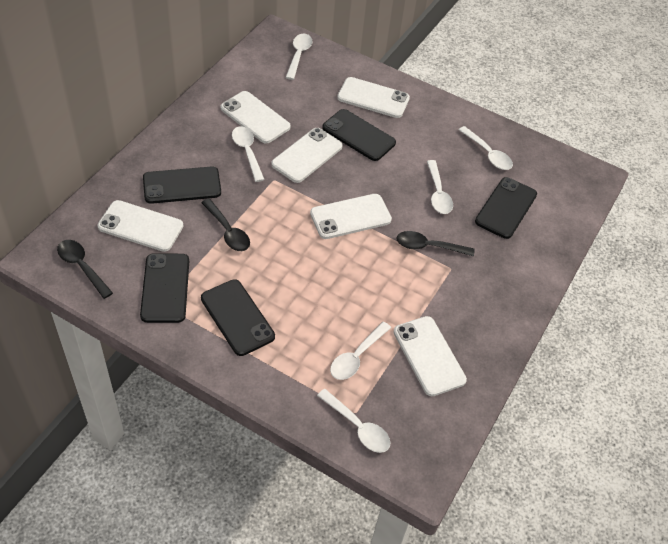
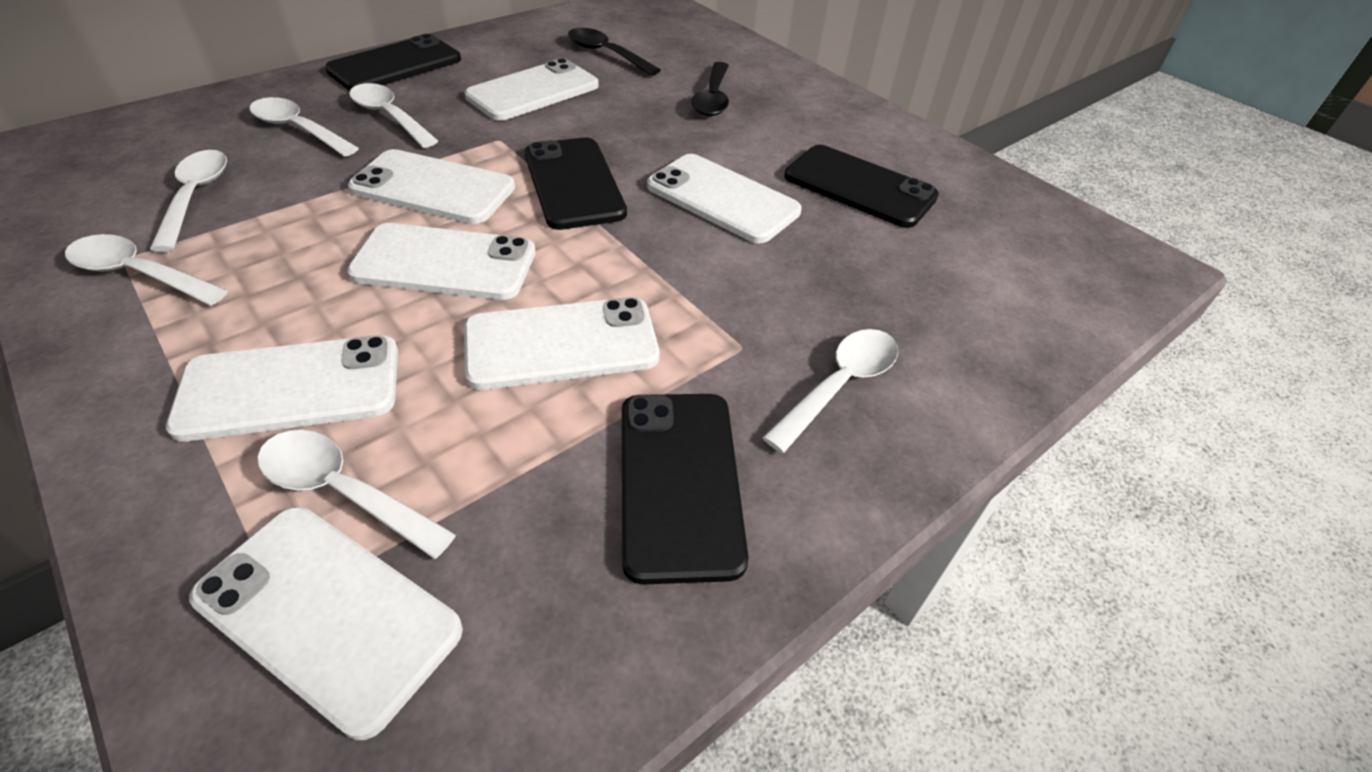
black phone: [140,253,189,323] [143,166,221,204] [201,279,275,356] [322,109,396,161] [475,177,537,239] = 5 -> [325,34,461,91] [524,137,627,230] [622,394,748,585] [784,145,939,228] = 4
black spoon: [57,240,113,299] [201,199,250,251] [396,231,475,256] = 3 -> [568,28,660,76] [691,62,729,116] = 2
white phone: [98,200,183,252] [221,91,291,144] [271,128,343,183] [310,194,392,239] [337,77,410,118] [393,316,467,396] = 6 -> [166,335,398,442] [189,507,463,740] [347,223,536,300] [348,149,515,224] [464,297,659,390] [465,58,599,121] [647,154,802,244] = 7

